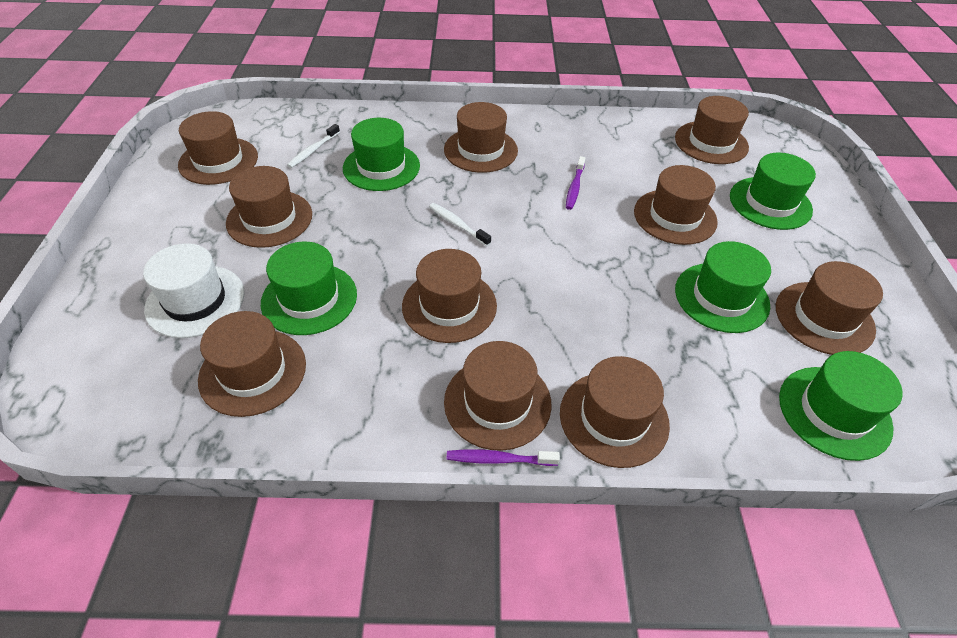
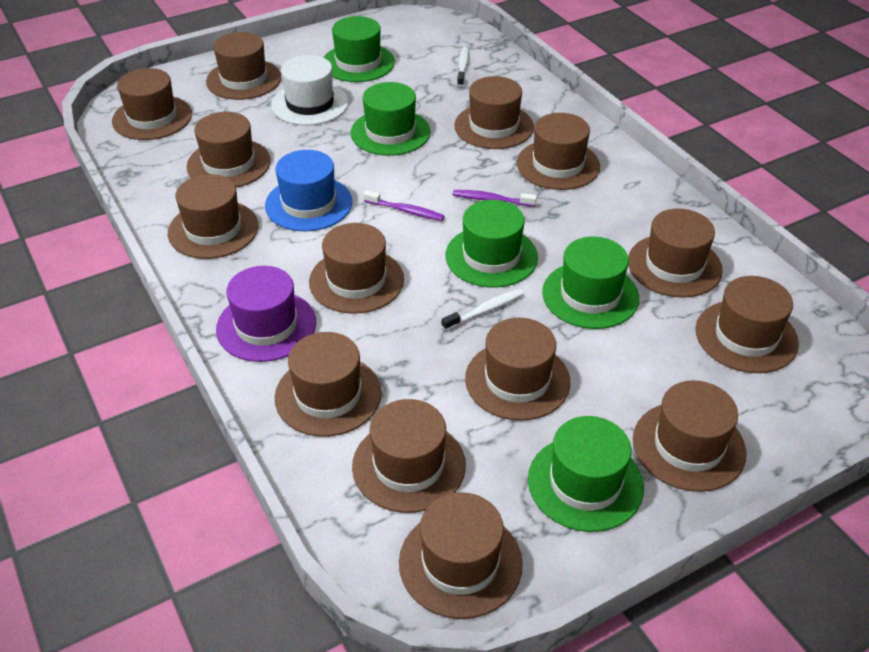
blue hat: none = 0 -> [265,150,353,231] = 1
brown hat: [178,111,258,185] [198,311,306,417] [226,166,312,248] [402,249,497,343] [444,102,518,173] [444,341,552,451] [560,356,670,468] [634,165,718,245] [675,96,749,164] [776,261,883,355] = 10 -> [112,68,192,140] [168,174,259,259] [187,112,271,188] [206,32,281,100] [275,332,382,437] [309,223,404,314] [352,399,466,513] [399,492,522,619] [454,76,534,149] [465,318,570,421] [517,113,600,190] [628,208,723,298] [633,380,747,492] [696,276,799,373] = 14
purple hat: none = 0 -> [216,266,316,362] = 1

